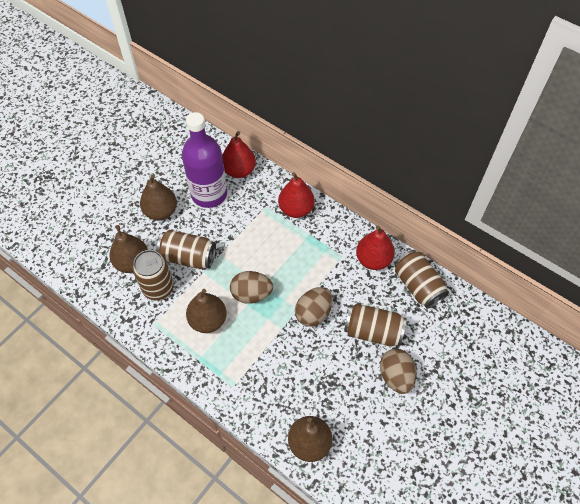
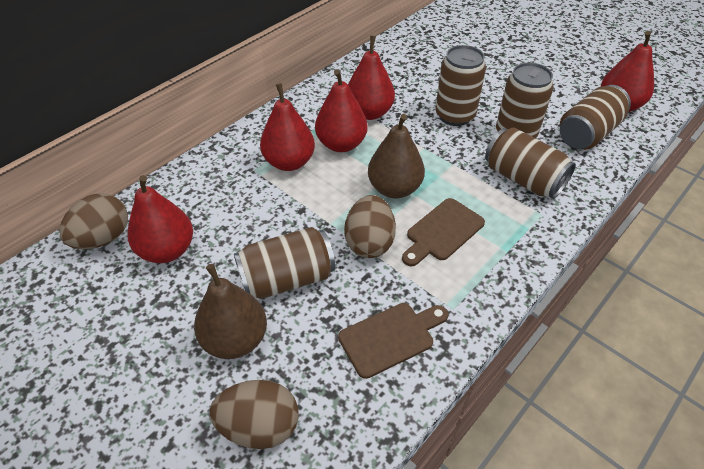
brown can: [133,250,174,300] [156,230,216,269] [344,303,406,347] [394,250,449,309] = 4 -> [234,227,336,299] [435,45,486,126] [485,127,576,199] [496,62,554,138] [560,85,631,150] = 5
brown cutting board: none = 0 -> [338,303,448,379] [402,198,485,266] = 2
brown pear: [109,225,148,273] [140,175,177,220] [186,289,227,333] [288,416,332,462] = 4 -> [194,264,267,359] [368,114,425,198] = 2
purple bottle: [182,112,227,208] = 1 -> none = 0
red pear: [222,131,256,178] [278,172,315,218] [356,226,395,270] = 3 -> [128,175,193,263] [260,83,315,171] [315,69,367,152] [348,36,395,120] [601,31,654,112] = 5

